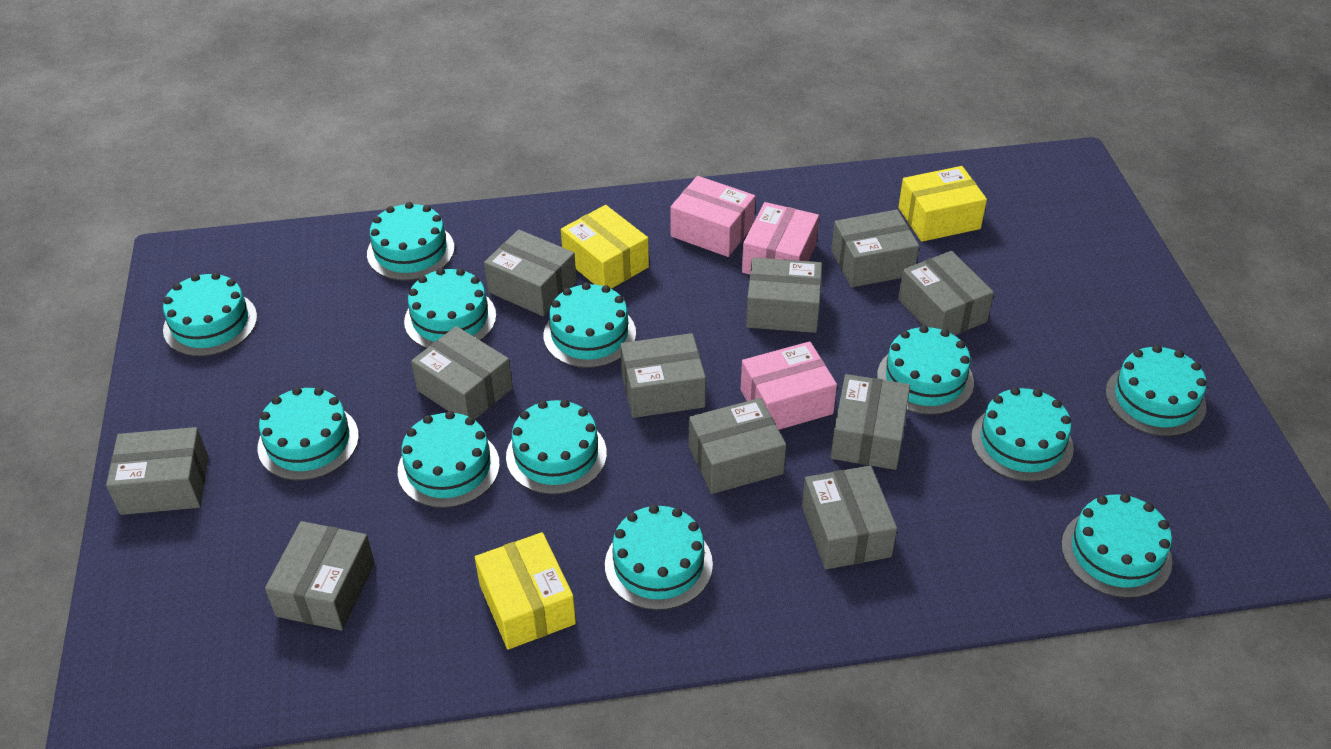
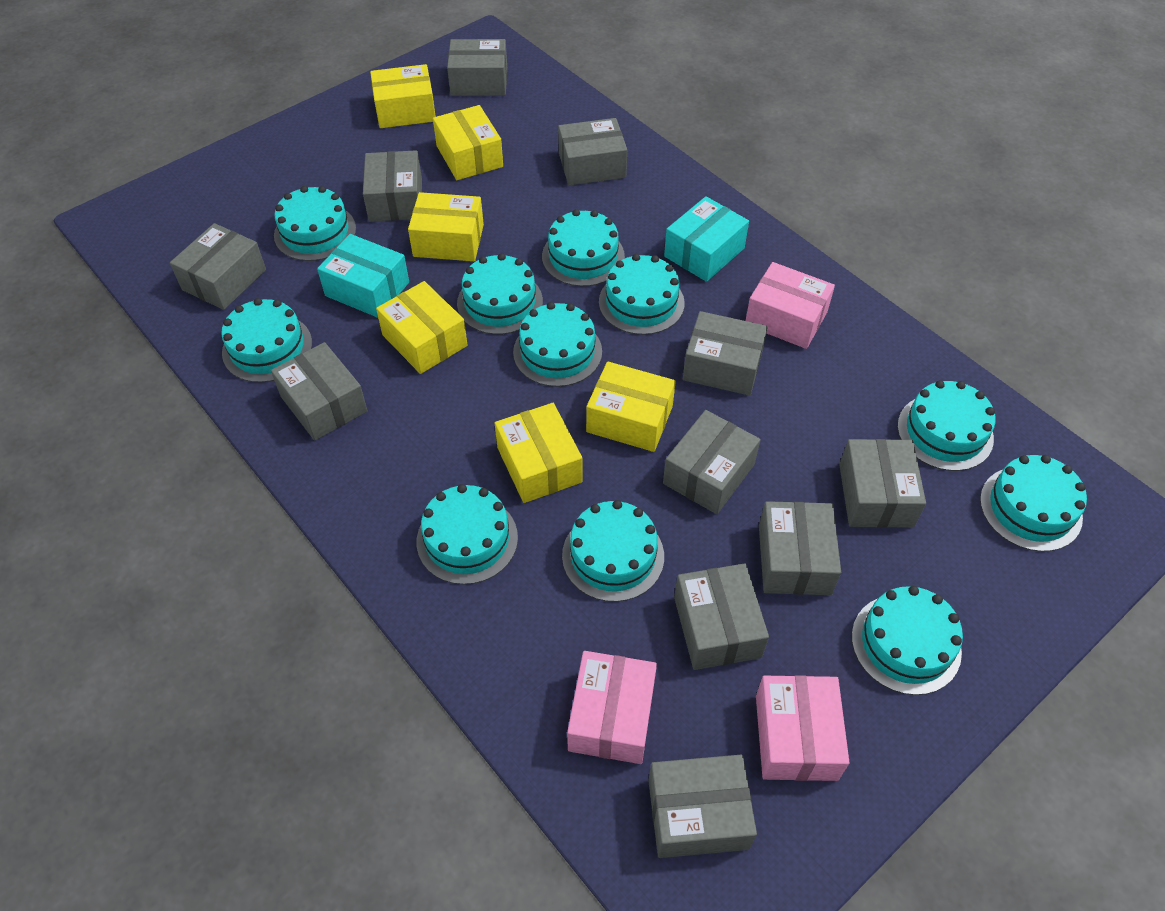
turquoise box: none = 0 -> [317,234,409,318] [664,196,749,282] = 2
turquoise cake: [163,272,257,356] [258,387,359,481] [367,202,454,281] [398,411,500,508] [404,268,496,348] [506,399,607,495] [543,282,636,368] [605,504,713,610] [877,325,974,415] [971,387,1074,482] [1061,493,1172,598] [1106,345,1207,436] = 12 -> [221,298,312,383] [274,186,356,261] [417,484,518,585] [457,253,543,335] [513,302,602,387] [542,209,625,287] [562,500,664,602] [599,254,685,335] [852,586,963,695] [897,380,996,471] [980,455,1087,552] = 11
yellow box: [475,532,576,650] [561,205,649,289] [899,166,987,242] = 3 -> [370,64,436,128] [376,281,467,374] [408,192,484,261] [433,105,503,180] [495,403,582,503] [586,362,676,452] = 6

